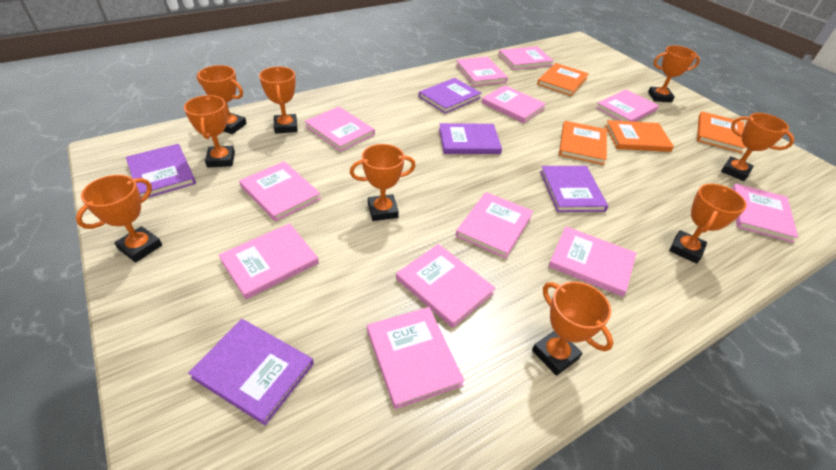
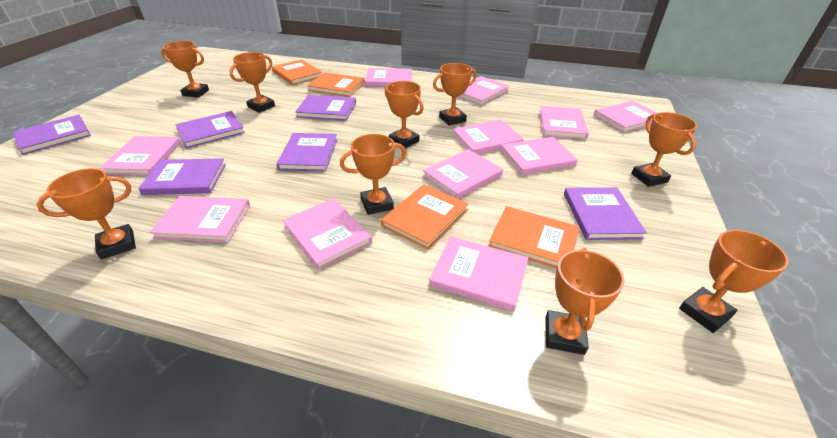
pink book: [219,223,319,299] [239,161,321,222] [304,107,375,152] [367,307,464,409] [396,244,495,328] [456,56,508,86] [456,192,533,258] [482,85,546,123] [499,46,554,70] [548,226,636,297] [596,89,659,122] [732,184,798,243] = 12 -> [100,136,181,175] [150,196,250,243] [283,199,372,270] [365,68,412,87] [423,149,503,199] [429,237,528,311] [453,120,524,154] [458,76,510,106] [500,137,578,175] [539,106,589,139] [594,101,657,133] = 11
purple book: [126,144,196,198] [188,319,314,425] [419,78,482,114] [439,123,502,154] [540,166,608,212] = 5 -> [13,115,91,155] [138,158,226,195] [175,111,245,148] [276,133,337,171] [295,95,356,121] [564,187,647,240] = 6

